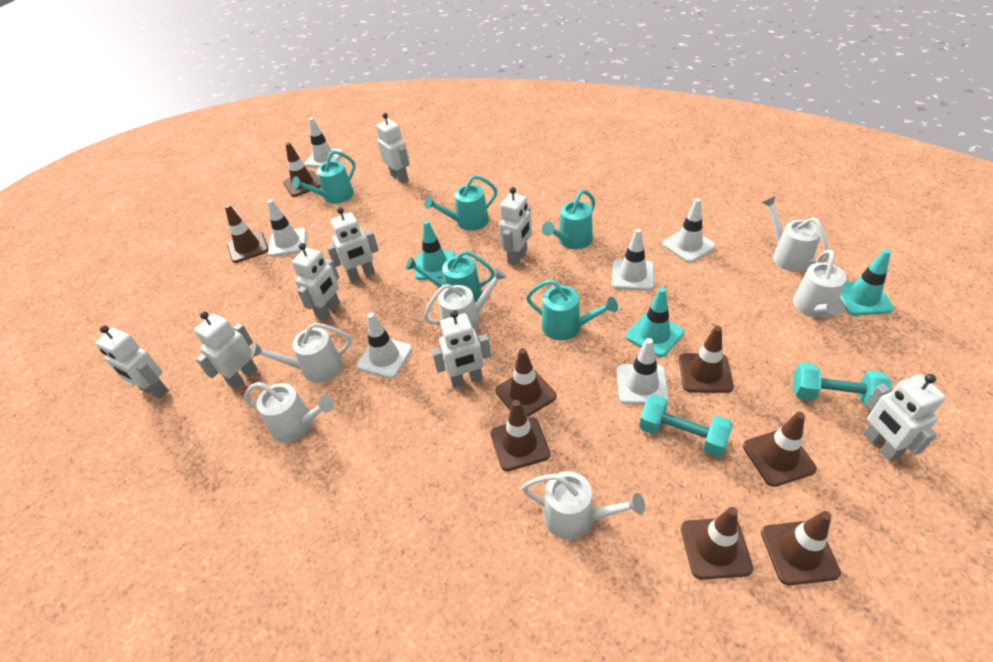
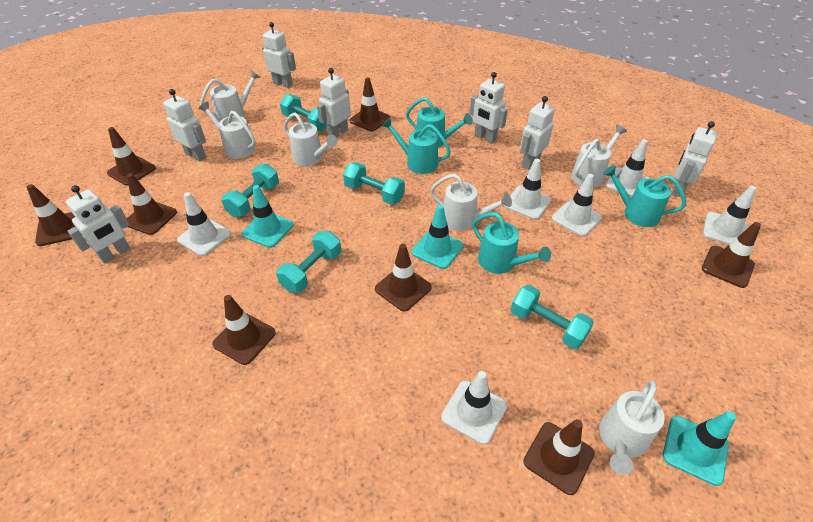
turquoise dumbbell: [639,394,733,457] [793,362,892,408] = 2 -> [221,163,279,217] [276,231,341,293] [280,94,327,131] [343,162,405,204] [511,285,594,349] = 5
turquoise watering can: [292,150,356,204] [405,250,495,303] [424,175,497,231] [526,279,618,340] [542,190,595,249] = 5 -> [382,118,451,174] [406,97,473,148] [472,212,551,274] [603,165,686,227] = 4
white robot: [95,325,169,399] [194,311,258,390] [292,243,340,321] [327,207,379,282] [376,113,410,184] [432,310,491,387] [499,187,532,266] [864,374,946,462] = 8 -> [66,185,130,264] [163,89,206,161] [262,22,296,88] [317,68,351,138] [470,72,508,143] [520,96,555,170] [672,121,717,197] = 7

